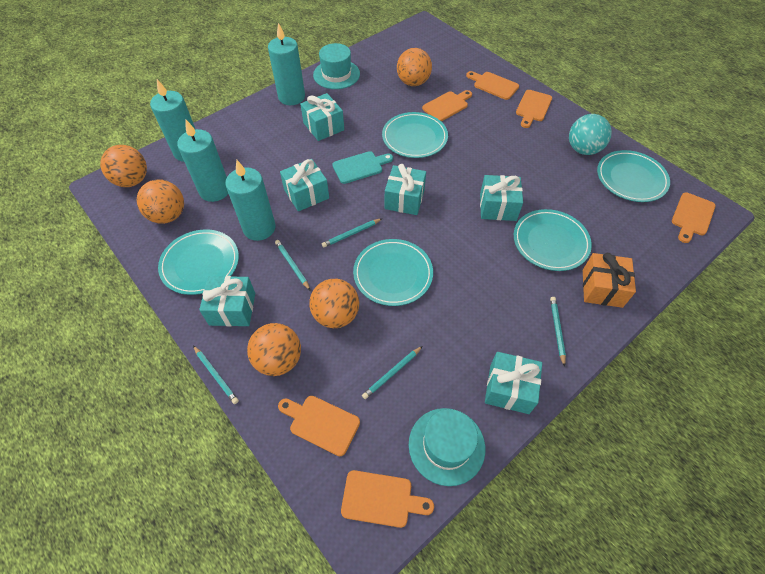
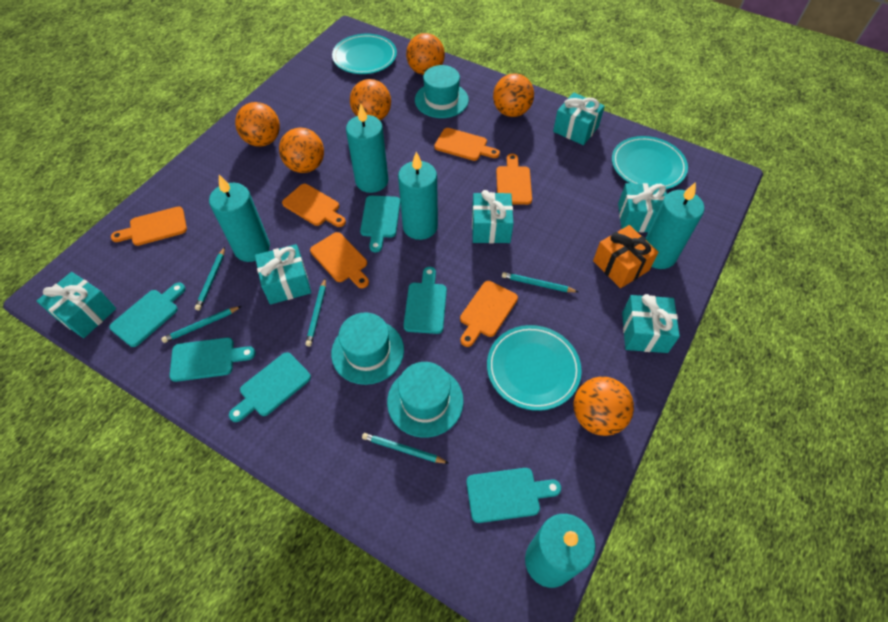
orange ball: [100,145,147,187] [137,179,184,224] [247,323,301,376] [309,279,359,328] [397,48,432,86] = 5 -> [235,102,280,147] [279,128,324,173] [350,79,391,120] [406,33,445,75] [493,73,534,117] [574,377,634,436] = 6
turquoise ball: [569,114,612,155] = 1 -> none = 0
turquoise candle: [150,79,196,162] [177,120,228,202] [225,160,276,241] [268,23,305,105] = 4 -> [209,175,270,262] [346,104,389,193] [398,152,438,240] [525,514,596,588] [645,182,704,269] = 5
turquoise cutting board: [332,151,393,184] = 1 -> [109,283,186,347] [169,338,256,382] [229,352,311,422] [360,195,401,252] [404,267,447,334] [466,468,561,523] = 6
turquoise hat: [313,43,360,89] [409,408,485,486] = 2 -> [331,312,404,385] [387,362,464,438] [415,65,469,118] = 3
turquoise plate: [158,230,239,295] [353,239,433,306] [382,112,448,158] [514,209,592,271] [597,150,670,202] = 5 -> [332,34,397,74] [487,325,582,411] [612,136,688,189] = 3

